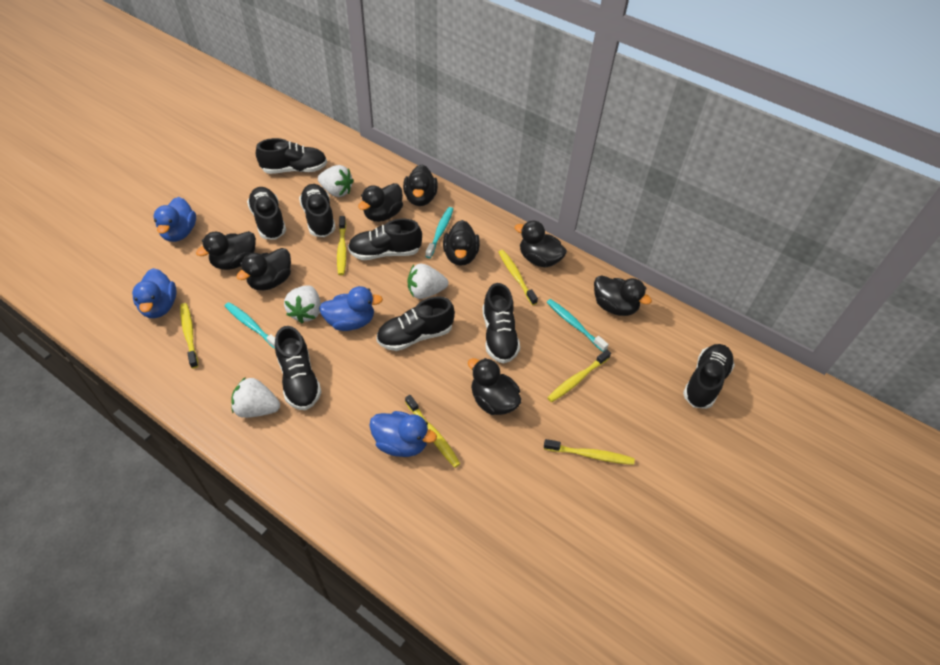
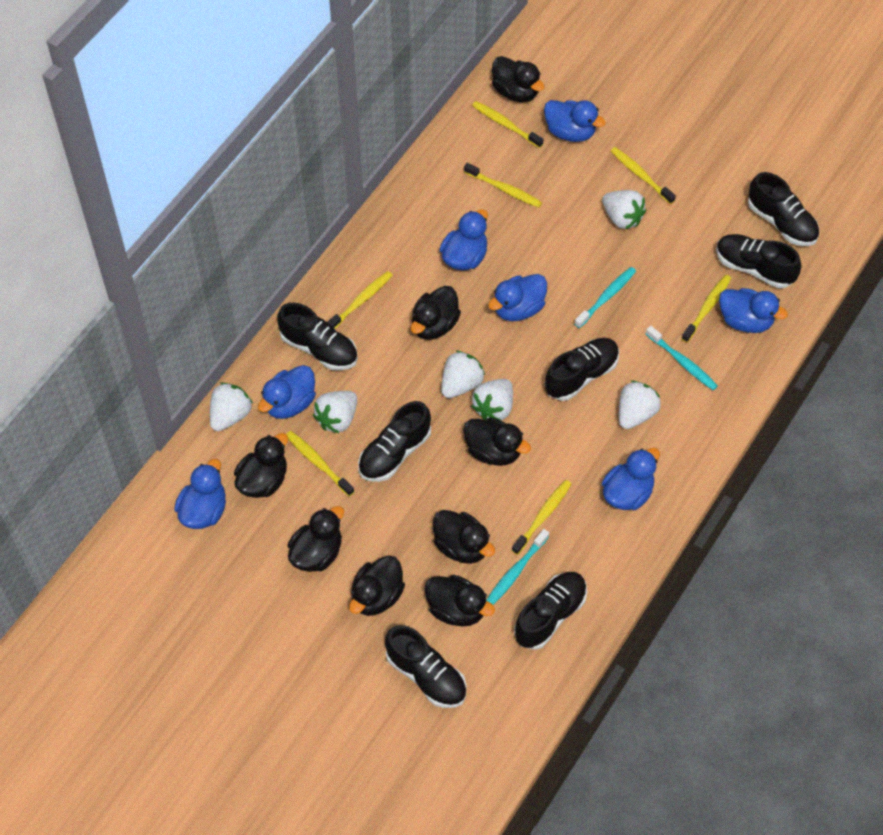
black shoe: [247,187,286,240] [256,138,327,174] [275,326,322,410] [299,184,336,237] [348,219,422,260] [376,296,455,351] [483,283,520,364] [683,344,735,409] = 8 -> [277,303,358,371] [358,401,431,482] [385,625,467,708] [514,572,587,650] [545,338,619,401] [716,234,801,288] [748,172,819,246] = 7
blue duck: [132,268,176,318] [153,197,196,242] [319,286,383,331] [369,411,437,457] = 4 -> [174,459,226,529] [258,365,316,419] [439,209,488,271] [488,274,547,321] [544,100,606,142] [602,448,660,510] [719,288,788,333] = 7
white strawberry: [231,377,280,418] [284,285,321,323] [318,165,354,197] [408,264,448,299] = 4 -> [210,382,253,431] [313,391,357,433] [441,351,485,398] [471,379,513,420] [602,190,646,229] [619,381,661,429] = 6
yellow toothbrush: [180,303,198,368] [337,216,347,275] [405,395,461,468] [499,250,538,305] [544,439,635,465] [547,350,611,402] = 6 -> [287,431,354,496] [327,271,392,329] [464,163,542,208] [472,101,544,148] [512,480,571,555] [611,147,676,204] [681,275,731,342] = 7

